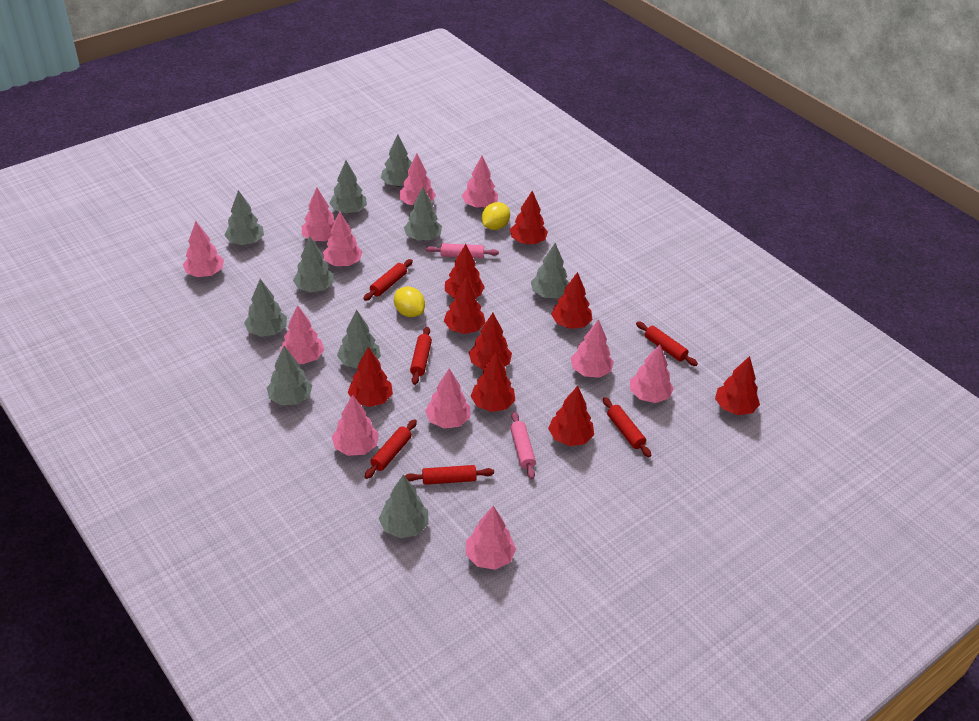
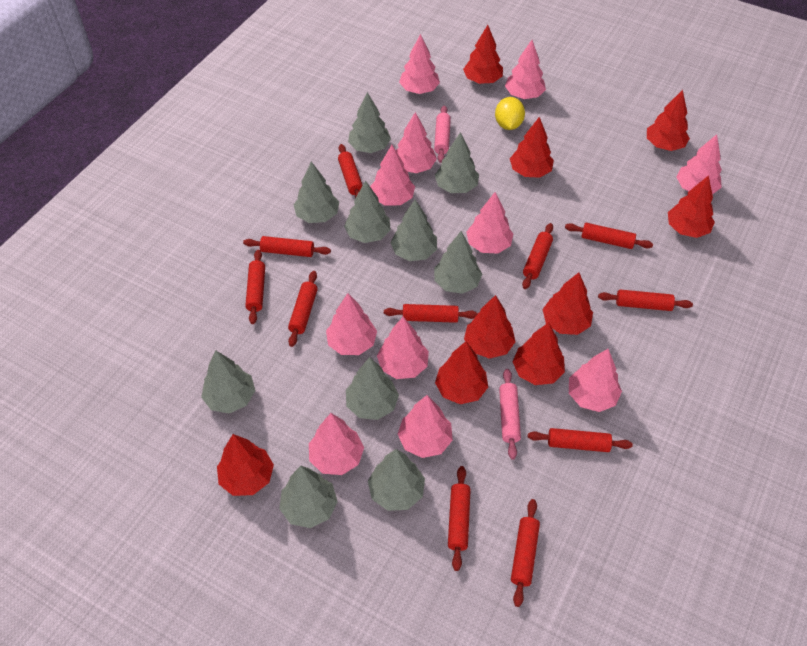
red rolling pin: [363,259,413,301] [365,419,417,479] [405,465,494,485] [410,327,432,385] [603,397,651,457] [636,321,698,366] = 6 -> [243,236,331,257] [245,250,265,324] [288,271,318,347] [338,144,363,199] [384,304,478,323] [448,466,471,571] [511,499,540,607] [522,223,553,289] [528,428,633,452] [565,223,653,249] [598,290,693,311] = 11
yellow lemon: [394,286,425,317] [482,202,510,230] = 2 -> [495,97,525,130] = 1

